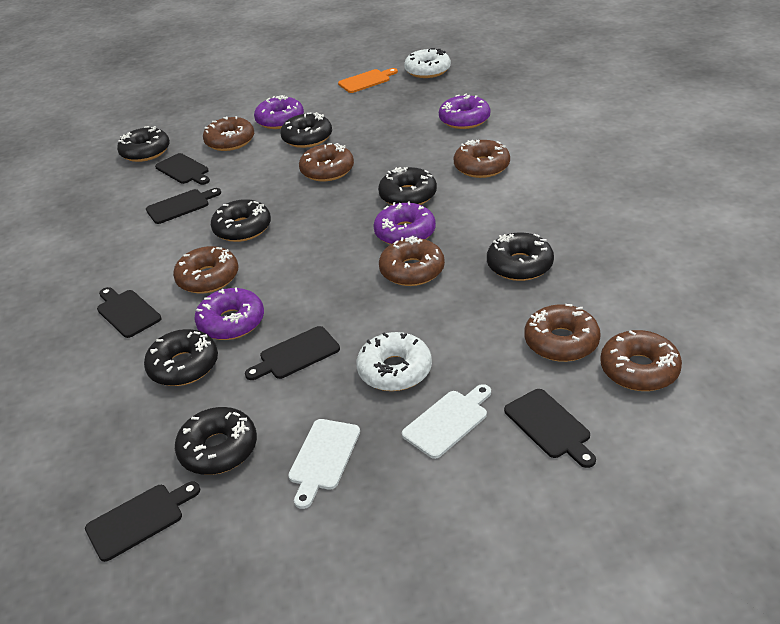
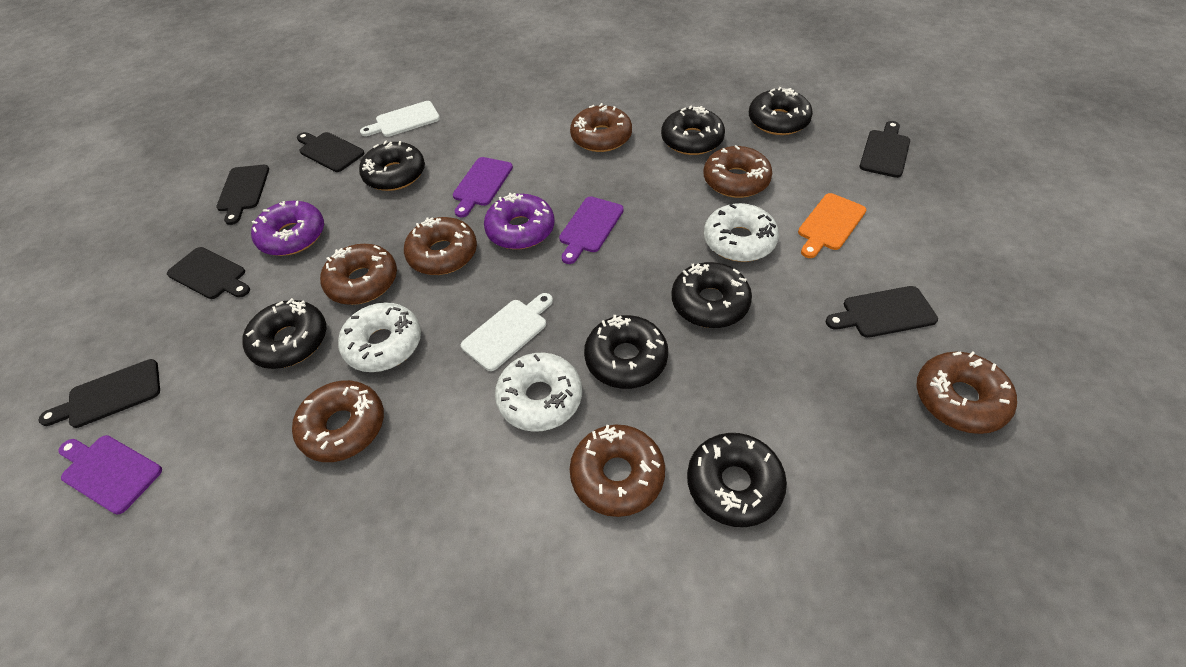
purple cutting board: none = 0 -> [58,435,162,514] [453,157,513,217] [559,196,624,264] = 3
purple donut: [195,287,264,340] [254,95,304,129] [374,201,436,244] [439,94,490,129] = 4 -> [251,201,324,256] [484,193,555,249] = 2
white donut: [356,332,432,391] [404,48,451,78] = 2 -> [338,302,421,372] [495,353,582,432] [704,203,779,262] = 3

